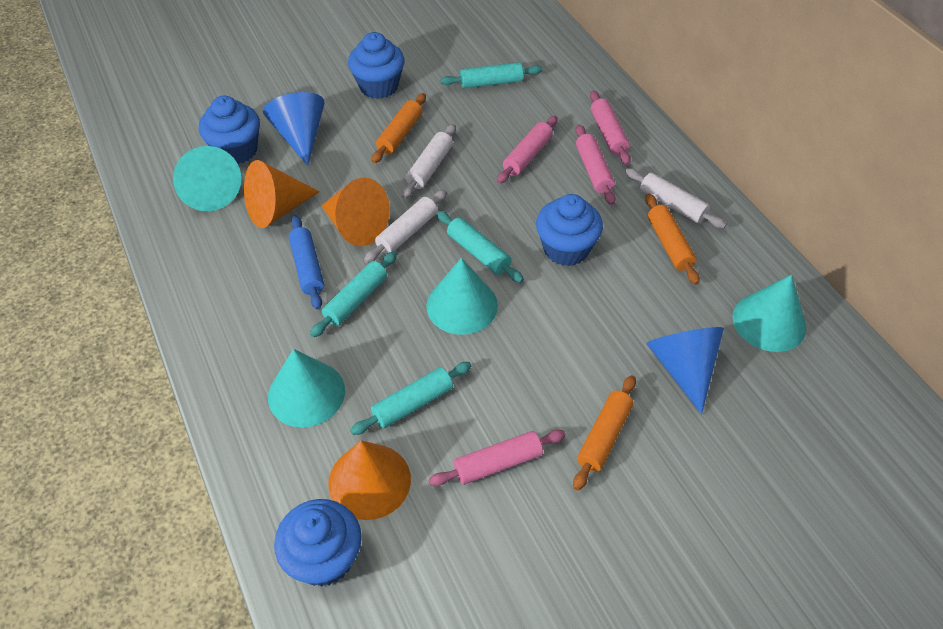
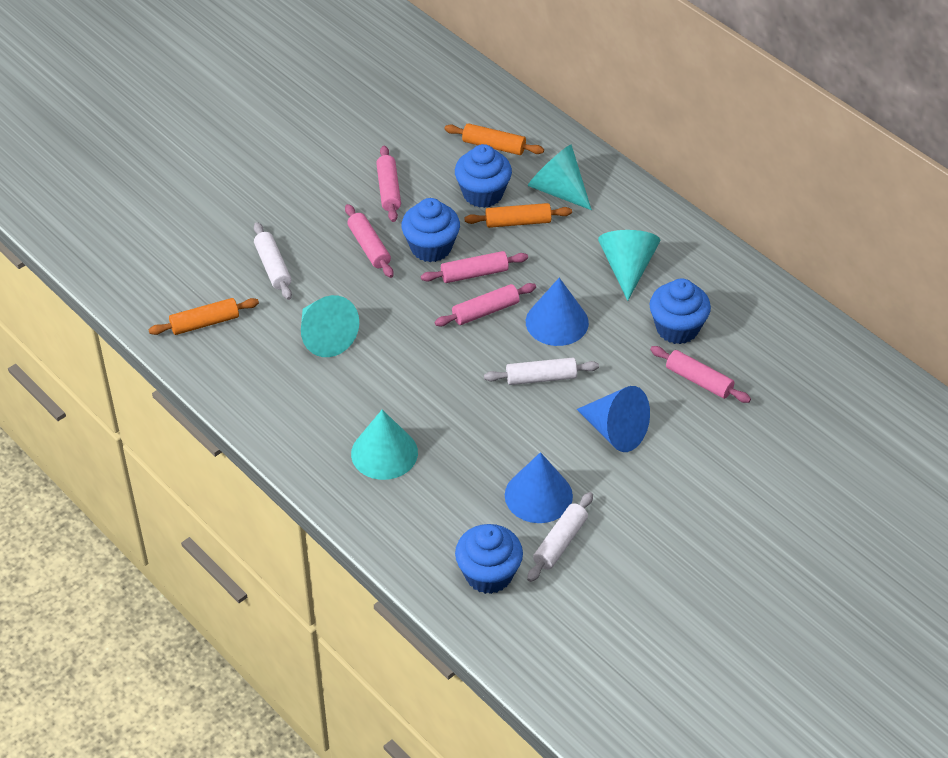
blue cone: [263,92,324,166] [646,327,724,414] = 2 -> [505,452,573,523] [526,278,589,346] [577,386,650,452] = 3
blue rolling pin: [289,215,324,310] = 1 -> none = 0
orange cone: [244,160,320,228] [321,177,390,246] [328,440,411,520] = 3 -> none = 0
pink rolling pin: [429,430,566,486] [497,116,558,184] [576,124,616,205] [590,90,631,165] = 4 -> [345,204,394,278] [376,146,401,222] [421,251,528,283] [435,283,536,327] [650,346,751,403] = 5
turquoise rolling pin: [310,251,397,338] [350,362,472,435] [436,211,524,283] [440,62,542,88] = 4 -> none = 0

